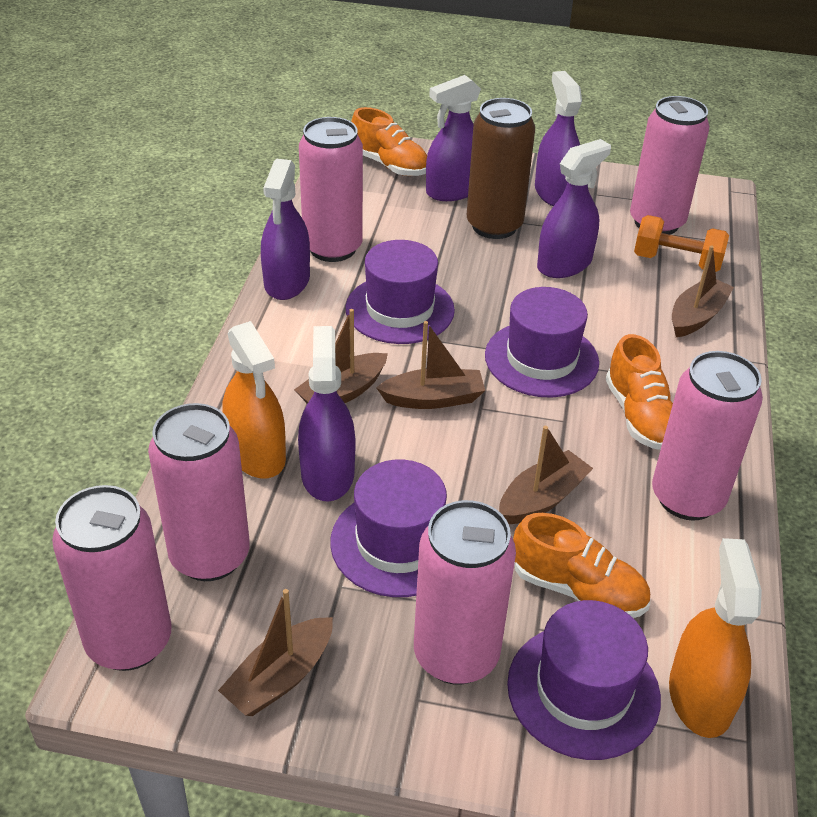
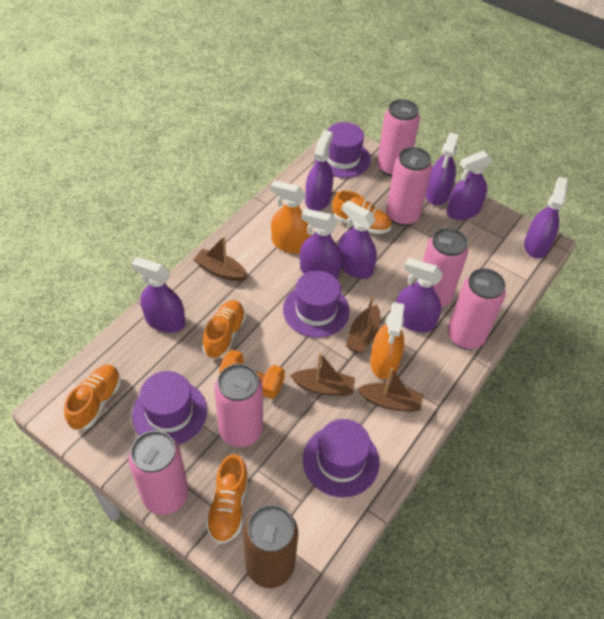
brown boat: [218,589,333,716] [294,309,388,404] [376,321,485,409] [499,426,593,524] [672,245,734,337] = 5 -> [193,236,248,281] [290,353,355,396] [346,295,380,354] [357,368,423,412] = 4
orange shoe: [351,107,427,176] [513,513,650,618] [606,334,673,450] = 3 -> [64,365,121,430] [202,300,246,359] [206,454,249,544] [332,191,391,234] = 4
purple spray bottle: [261,159,310,300] [298,326,356,501] [426,75,481,201] [535,71,582,206] [537,139,611,278] = 5 -> [131,257,185,333] [300,208,342,279] [305,130,333,211] [338,200,377,279] [396,258,443,332] [426,133,459,205] [446,151,492,220] [524,177,568,258] = 8

